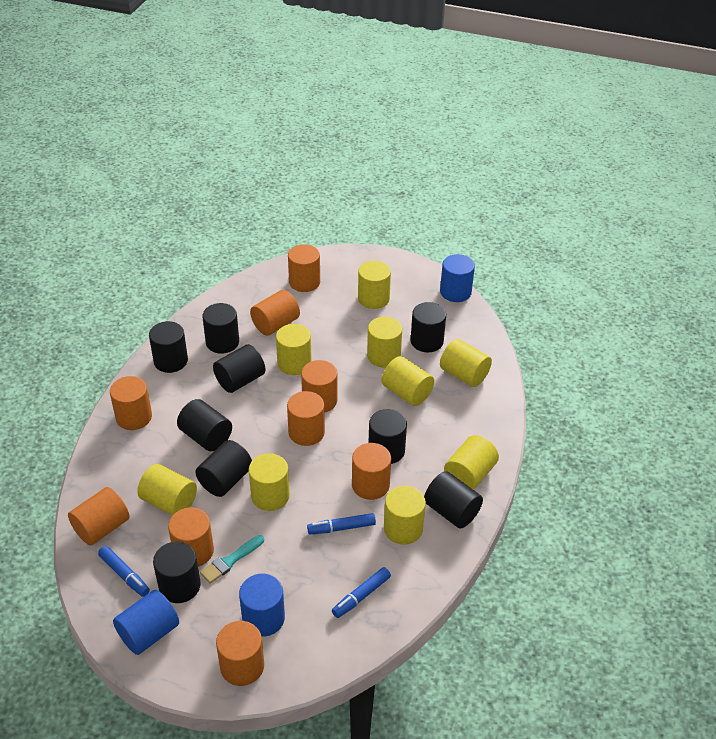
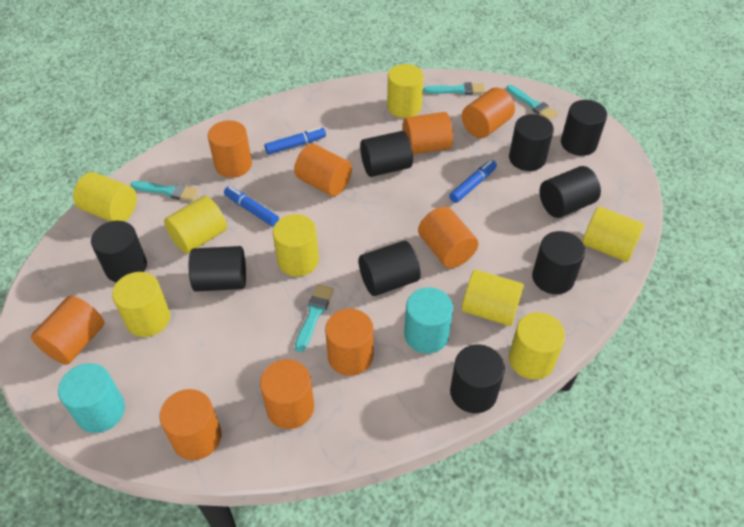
blue cylinder: [113,590,179,655] [239,574,285,637] [440,254,475,302] = 3 -> none = 0
turquoise brush: [200,535,264,584] = 1 -> [130,181,199,201] [295,284,334,352] [423,82,485,95] [506,85,558,120] = 4
turquoise cylinder: none = 0 -> [58,363,125,433] [404,287,453,354] = 2
yellow cylinder: [137,464,197,516] [249,453,290,511] [276,324,312,375] [358,261,391,309] [367,317,402,368] [382,356,434,406] [384,486,426,545] [440,339,492,387] [444,435,499,490] = 9 -> [73,172,137,222] [112,272,170,337] [164,196,227,254] [273,214,319,277] [387,64,424,118] [462,270,524,326] [509,312,565,380] [582,207,645,262] = 8

